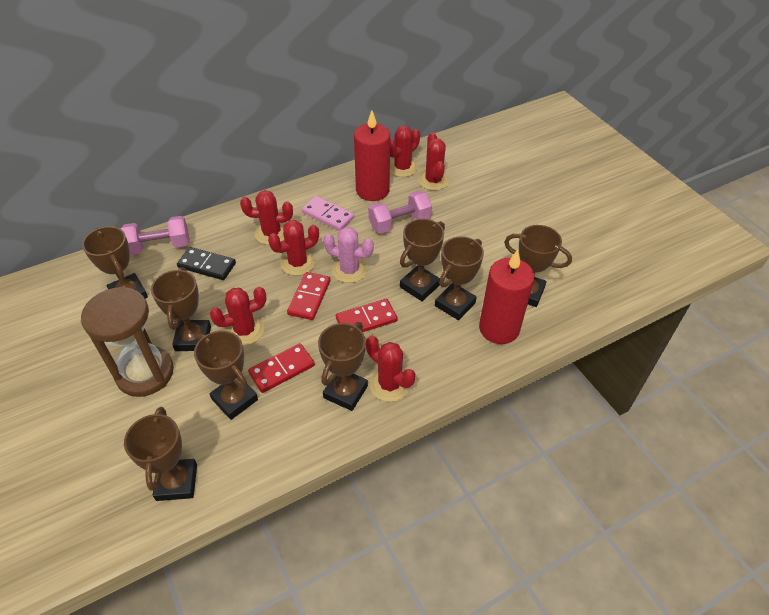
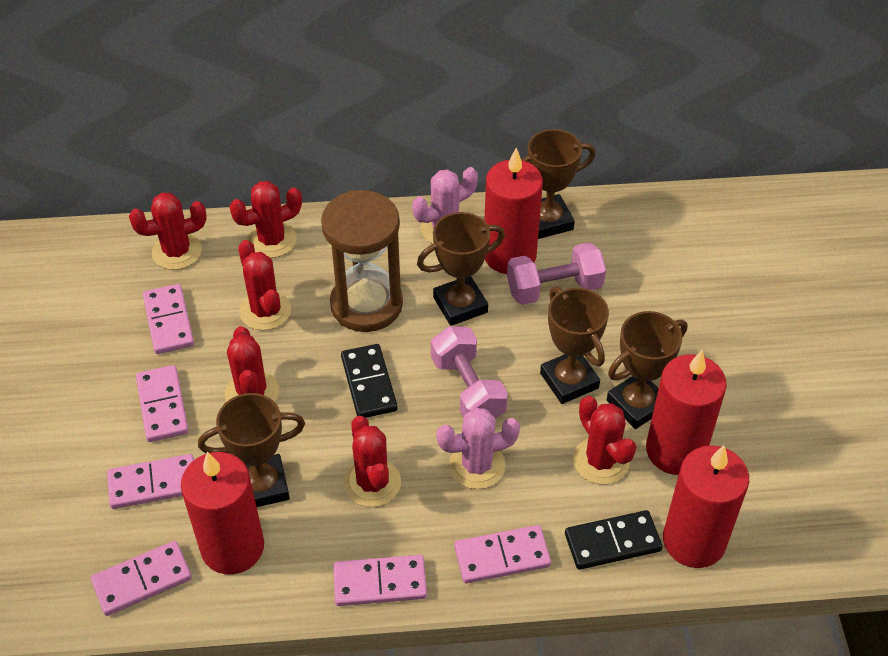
black domino: [177,247,236,280] = 1 -> [341,344,398,418] [565,510,663,570] = 2
brown trophy: [82,226,148,299] [124,407,197,501] [151,267,211,351] [194,331,258,420] [318,322,368,411] [400,218,445,301] [435,236,484,320] [504,225,572,307] = 8 -> [198,393,305,507] [417,212,505,326] [521,129,596,239] [540,286,609,404] [607,311,687,429] = 5
pink cactus: [323,227,374,283] = 1 -> [412,167,478,244] [436,408,520,489] = 2
pink domino: [302,196,354,231] = 1 -> [91,541,192,616] [107,454,194,509] [136,365,189,442] [143,284,194,354] [333,555,427,606] [454,525,551,584] = 6
red candle: [354,110,390,201] [479,250,534,344] = 2 -> [181,452,264,575] [484,148,543,274] [646,350,727,475] [663,445,749,568] = 4
red domino: [248,343,315,393] [287,272,331,320] [336,298,397,332] = 3 -> none = 0

